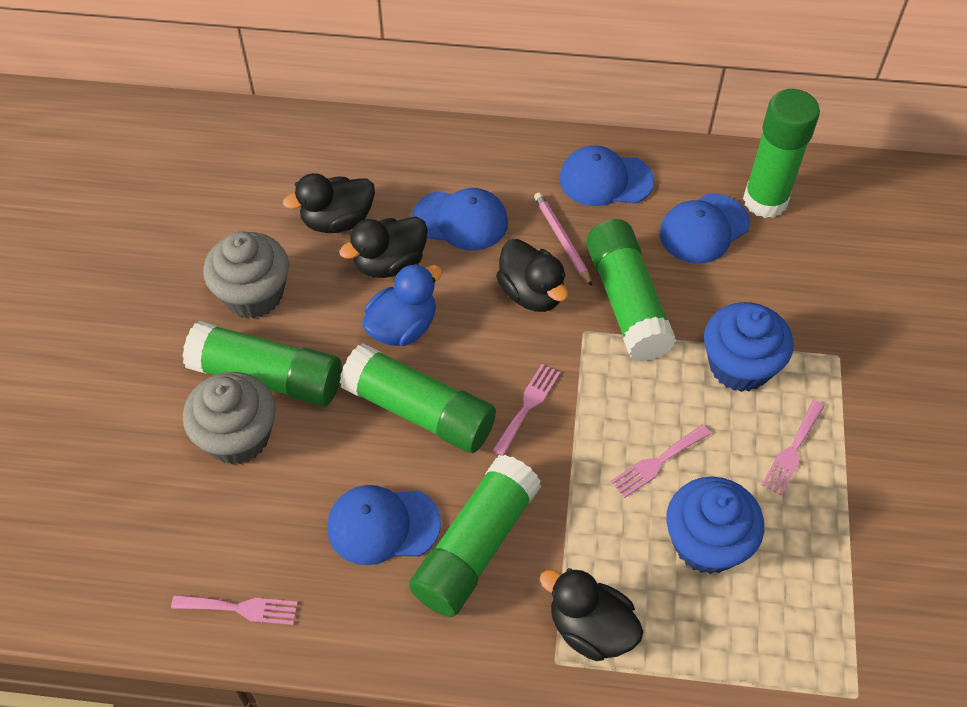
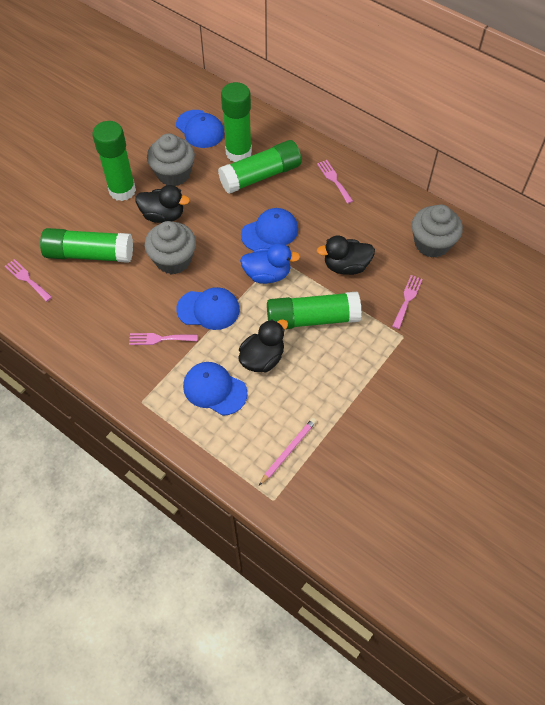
black duck: [283,173,375,233] [339,217,428,278] [496,239,568,312] [540,568,644,661] = 4 -> [136,185,190,223] [238,319,288,372] [317,236,375,275] = 3
blue cupcake: [666,477,764,574] [704,302,793,392] = 2 -> none = 0
grey cupcake: [183,372,276,465] [203,231,289,318] = 2 -> [145,221,196,274] [147,133,195,186] [412,204,463,258] = 3

